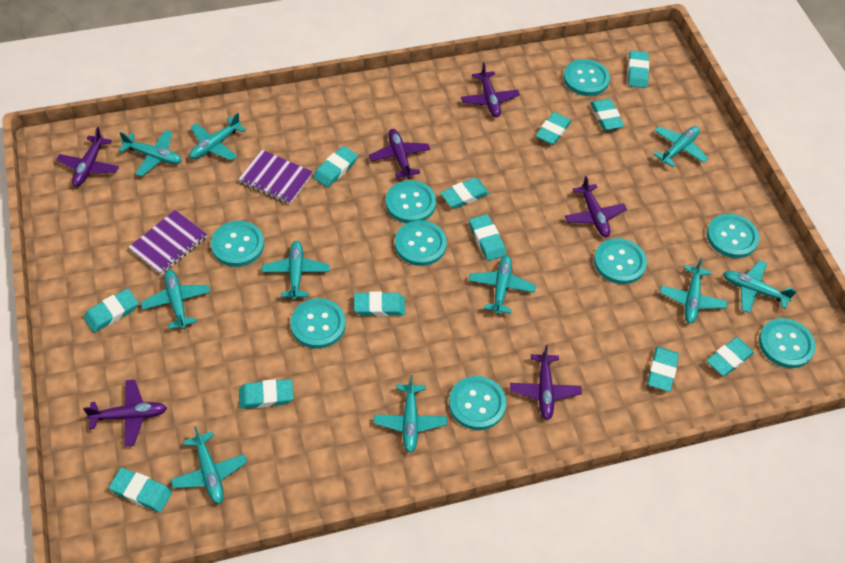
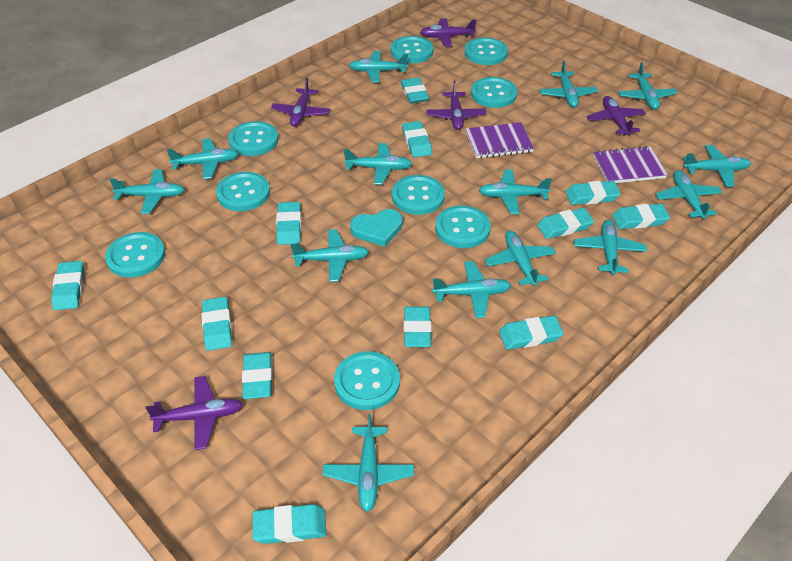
purple plane: [56,127,119,187] [83,380,167,447] [369,129,430,179] [461,62,520,117] [510,345,582,420] [565,176,627,237] = 6 -> [146,376,243,450] [271,78,330,127] [420,18,477,47] [426,80,486,130] [586,96,646,136] = 5
turquoise heart: none = 0 -> [350,209,403,247] = 1
turquoise plane: [118,130,182,176] [141,270,210,329] [171,426,247,504] [189,113,246,161] [262,241,330,300] [374,375,447,453] [469,256,536,315] [653,126,708,167] [660,258,727,324] [723,260,797,313] = 10 -> [109,169,185,214] [167,138,238,179] [291,229,369,282] [323,414,414,512] [344,143,412,185] [349,51,408,83] [432,261,512,318] [479,169,552,214] [485,230,556,286] [539,60,598,108] [574,220,647,275] [618,62,677,110] [655,170,722,219] [683,145,751,187] = 14

